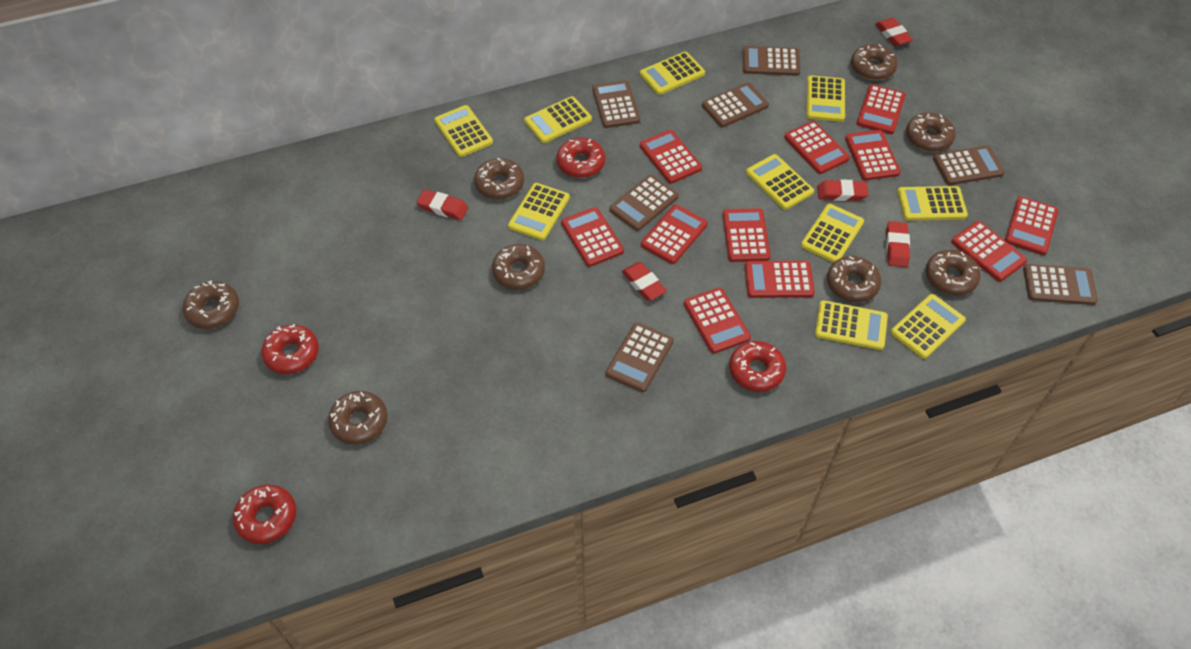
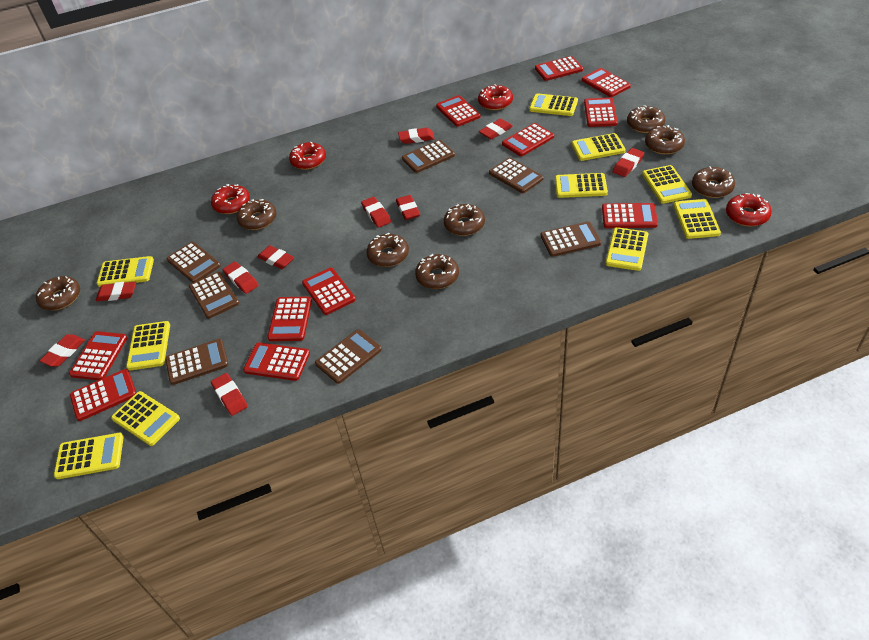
red eraser: [416,189,469,220] [622,262,667,301] [817,179,869,201] [875,18,913,46] [886,221,910,267] = 5 -> [40,334,85,367] [96,282,136,301] [211,373,248,416] [223,261,259,294] [257,245,294,269] [361,197,391,228] [396,195,420,220] [398,128,435,144] [479,118,513,139] [613,148,644,177] = 10

